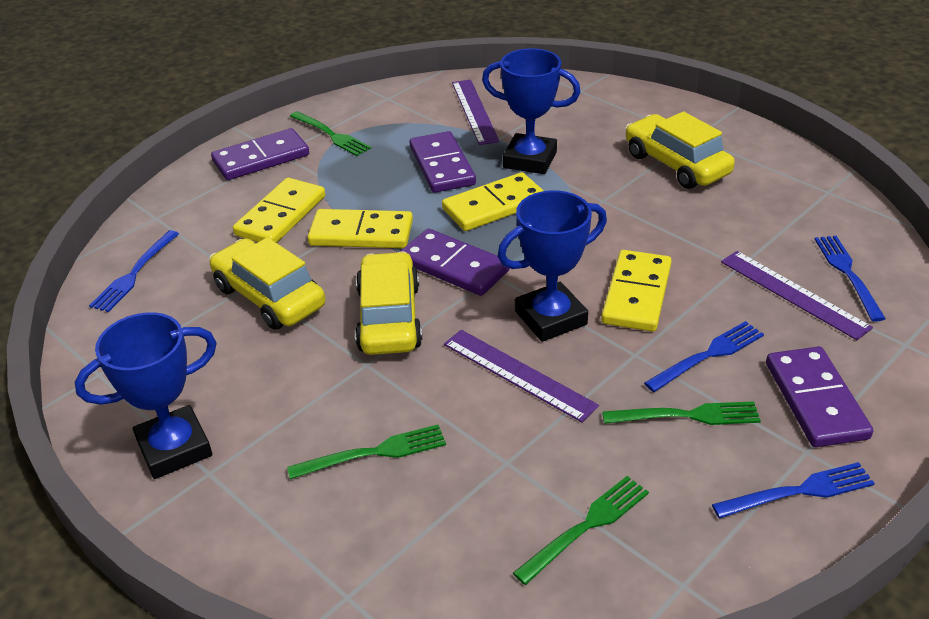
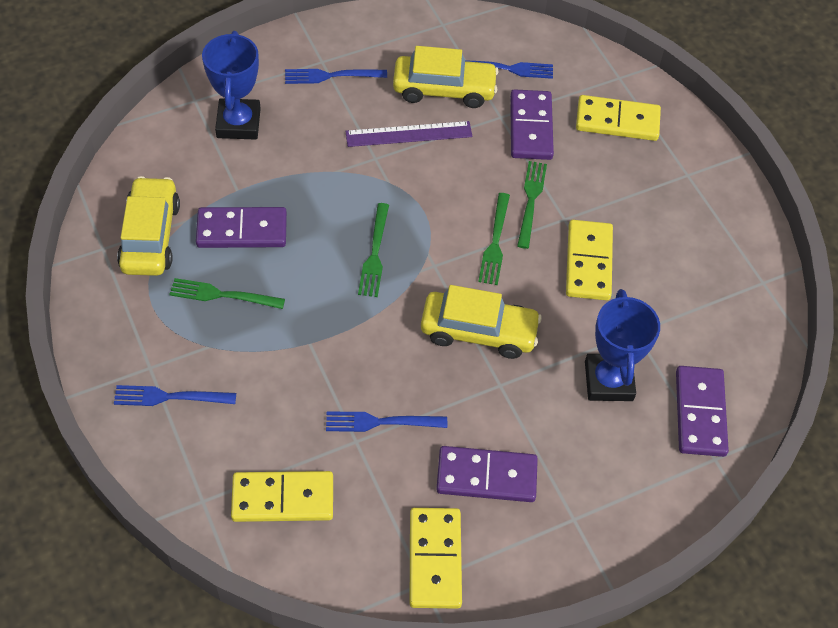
blue trophy: [75,312,217,479] [482,48,580,174] [498,190,607,342] = 3 -> [202,31,261,140] [585,289,660,401] = 2
purple ruler: [444,330,599,422] [452,80,500,145] [721,251,873,340] = 3 -> [345,121,472,147] = 1

